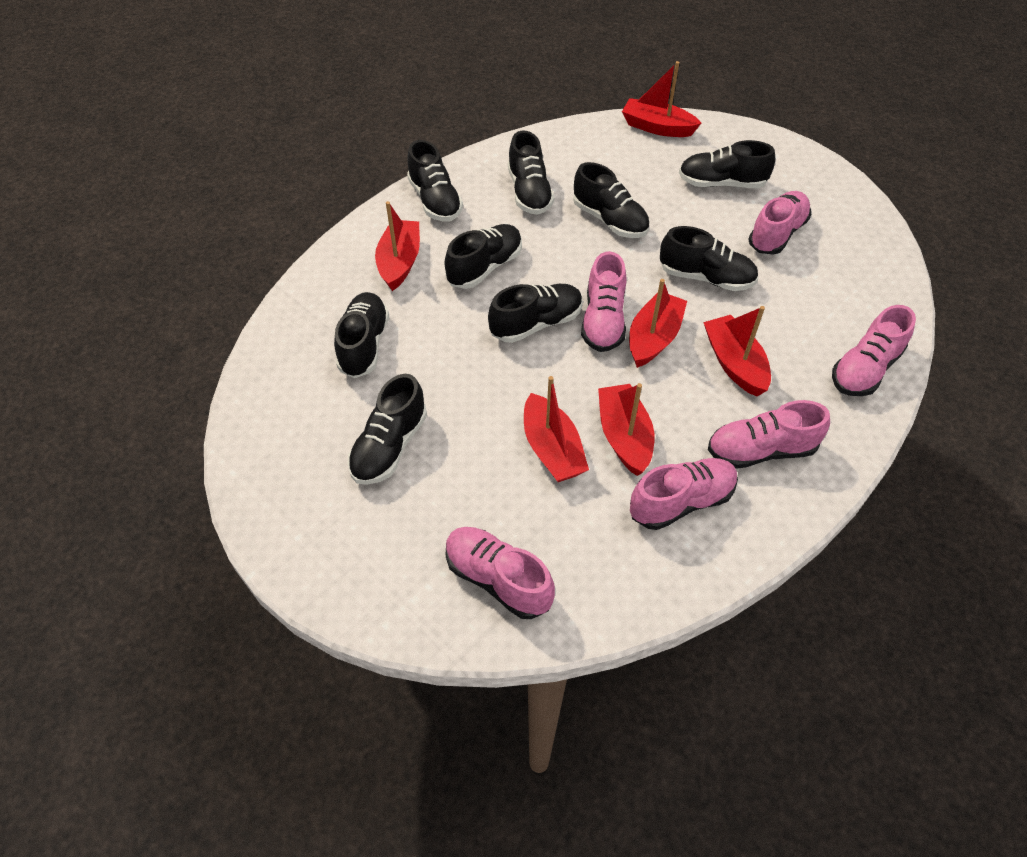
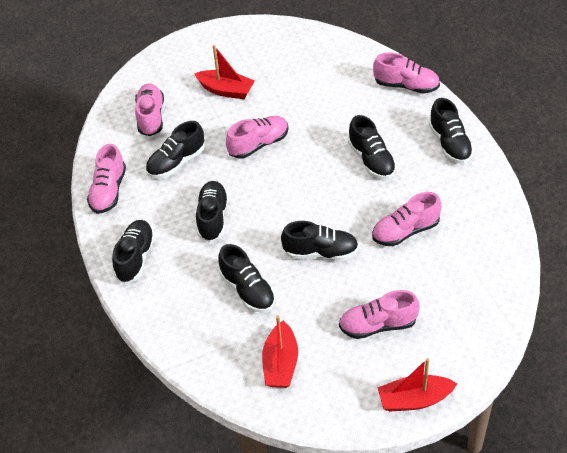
black shoe: [334,292,389,378] [348,374,427,485] [407,140,463,221] [445,224,522,289] [488,284,583,343] [508,131,554,215] [573,162,650,238] [660,226,758,291] [679,140,775,188] = 9 -> [112,220,155,283] [146,121,205,178] [196,181,228,242] [218,244,275,313] [281,221,359,260] [348,115,396,179] [429,98,474,164] = 7
red boat: [375,201,420,291] [524,376,589,482] [598,383,654,476] [622,61,701,137] [629,279,687,368] [703,306,771,397] = 6 -> [194,45,255,99] [262,316,298,388] [377,358,458,412] = 3

